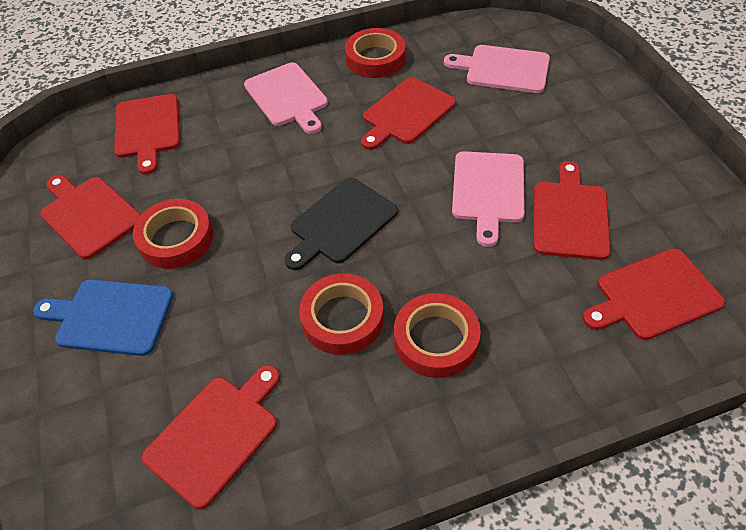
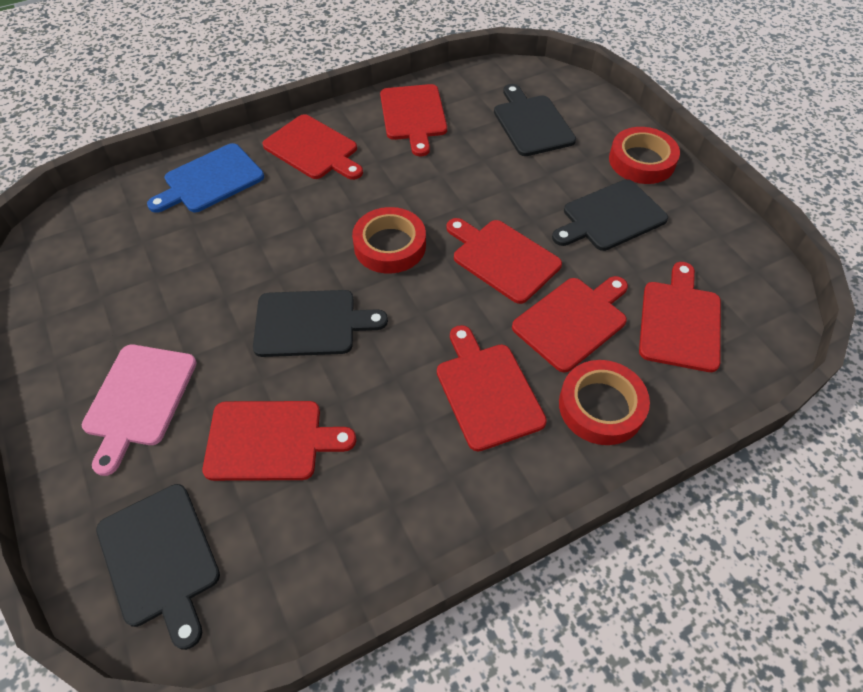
black cutting board: [285,178,398,270] = 1 -> [96,484,220,650] [253,290,388,357] [494,84,576,156] [552,179,668,251] = 4
pink cutting board: [244,62,328,134] [444,45,550,93] [452,151,525,247] = 3 -> [82,344,197,476] = 1
red cutting board: [40,175,141,259] [114,94,180,175] [142,365,280,509] [361,77,456,150] [533,161,611,260] [583,248,725,340] = 6 -> [203,401,356,481] [262,114,363,180] [380,84,447,156] [437,325,547,451] [446,218,562,304] [512,276,628,372] [639,262,721,372] = 7
red tape: [133,199,213,269] [299,273,384,355] [345,28,406,78] [394,293,481,378] = 4 -> [352,207,426,274] [559,360,650,445] [609,127,680,184] = 3

